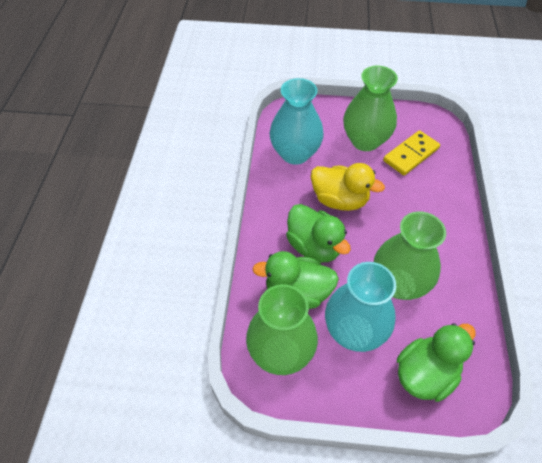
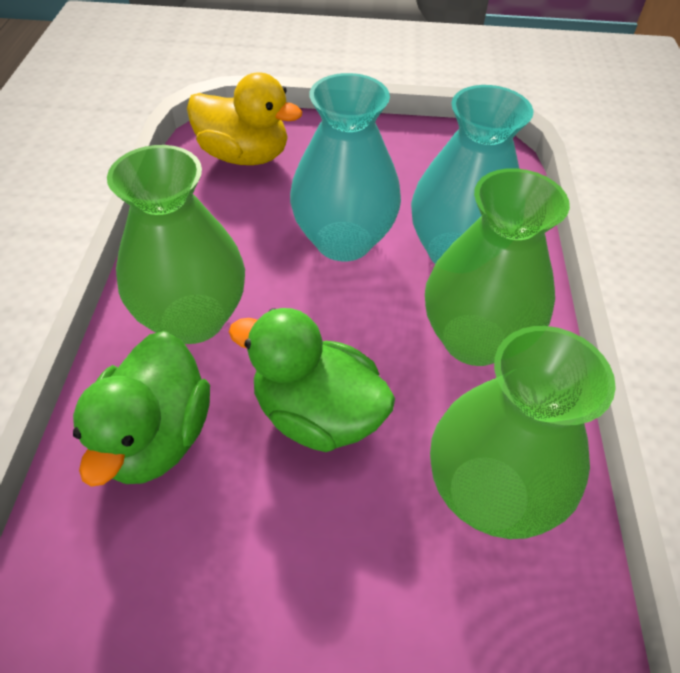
green duck: [252,251,339,309] [286,204,351,263] [397,323,476,402] = 3 -> [73,331,210,487] [229,308,395,452] = 2
yellow domino: [383,130,440,175] = 1 -> none = 0

